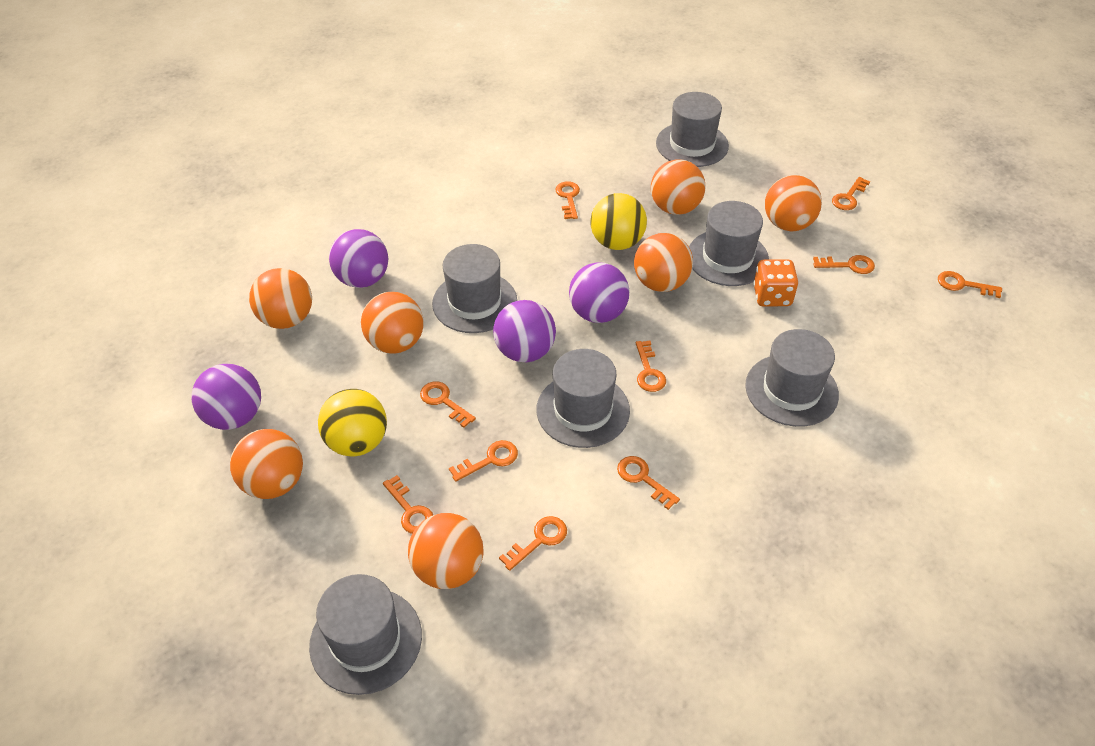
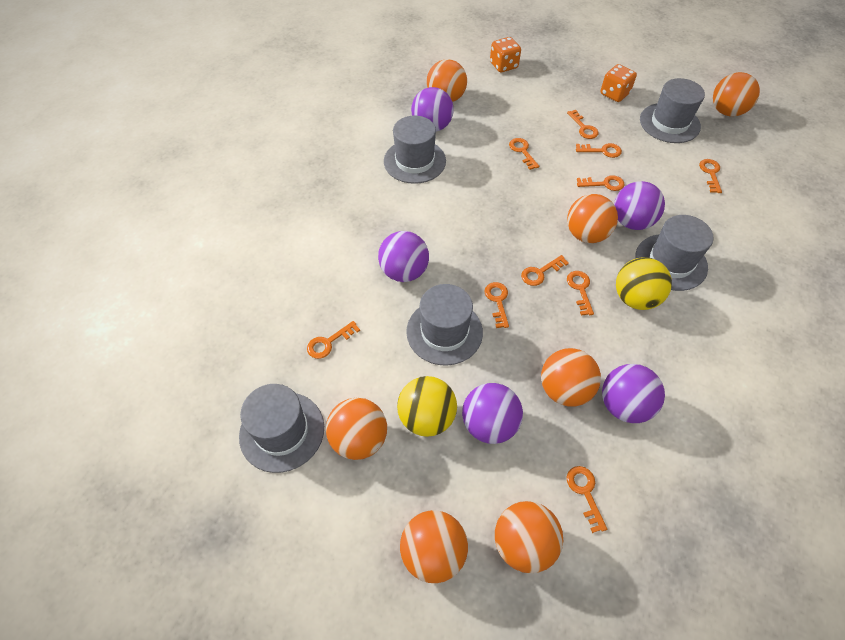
grey hat: [309,574,422,695] [432,244,517,333] [536,349,630,448] [656,92,729,167] [689,201,769,286] [745,329,839,427] = 6 -> [239,384,324,473] [384,115,446,184] [406,284,483,366] [635,215,714,291] [640,78,705,143] = 5
orange dice: [753,259,798,306] = 1 -> [490,37,521,73] [600,64,637,102] = 2
purple ball: [191,364,261,430] [329,229,388,288] [493,300,556,362] [569,262,629,323] = 4 -> [378,231,429,282] [411,87,454,132] [462,383,523,444] [602,364,665,423] [614,181,665,230] = 5

